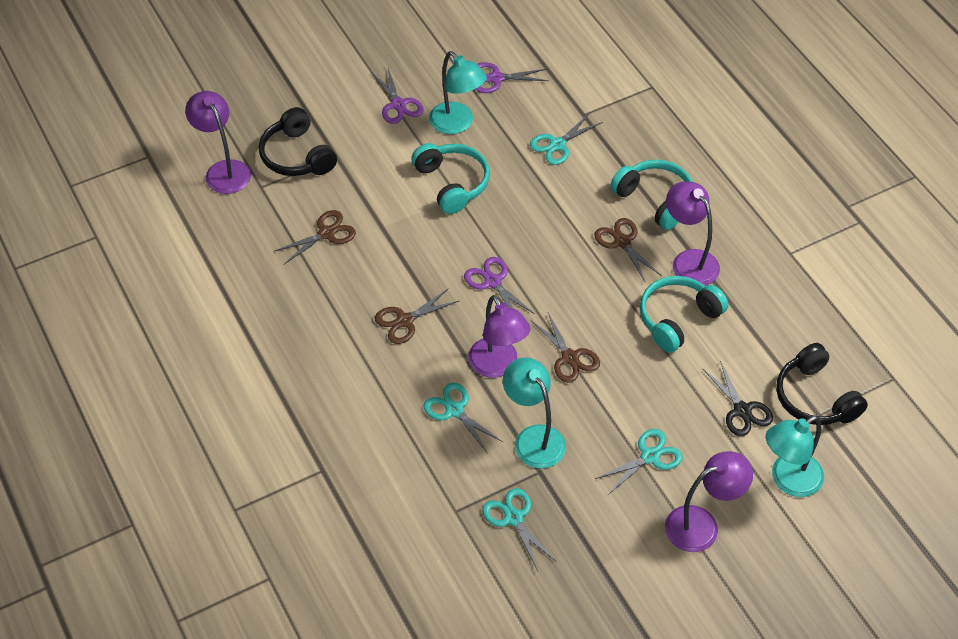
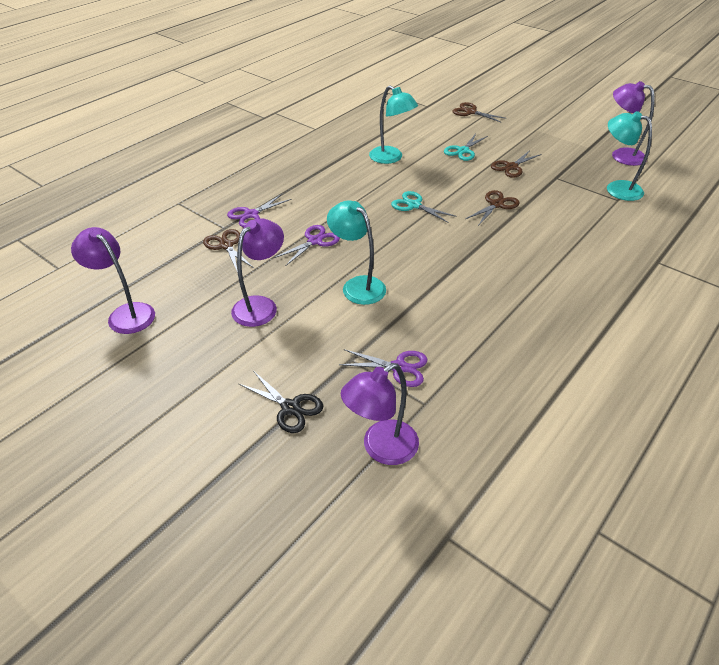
black headphones: [259,107,337,176] [776,343,868,425] = 2 -> none = 0
turquoise headphones: [411,143,490,214] [610,160,693,230] [640,276,728,353] = 3 -> none = 0
turquoise scissors: [424,383,503,454] [482,488,557,571] [530,113,602,165] [595,429,683,495] = 4 -> [391,191,457,223] [444,134,488,161] = 2

